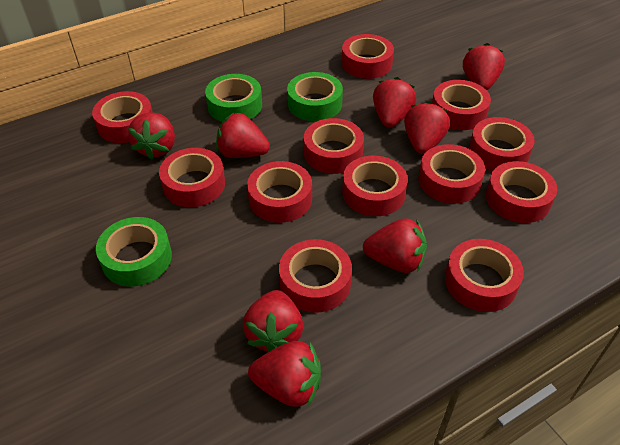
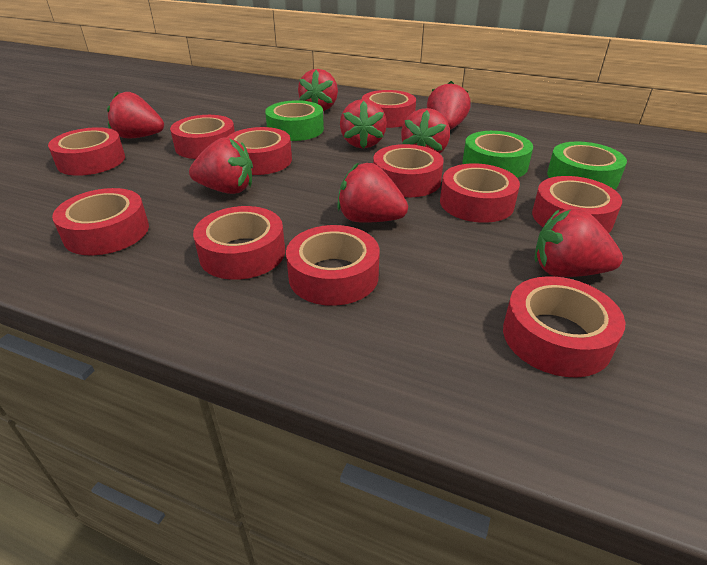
red tape: [92,91,153,143] [159,148,225,207] [247,161,312,223] [279,239,352,313] [304,118,364,174] [342,34,394,79] [342,156,408,216] [418,144,485,204] [432,80,491,130] [445,239,524,312] [469,117,535,171] [486,161,557,223] = 12 -> [48,127,125,176] [52,188,149,255] [170,115,235,159] [193,206,285,280] [227,127,292,175] [286,225,380,306] [362,90,416,128] [373,144,444,197] [440,163,520,223] [503,276,625,377] [532,176,622,233] = 11

